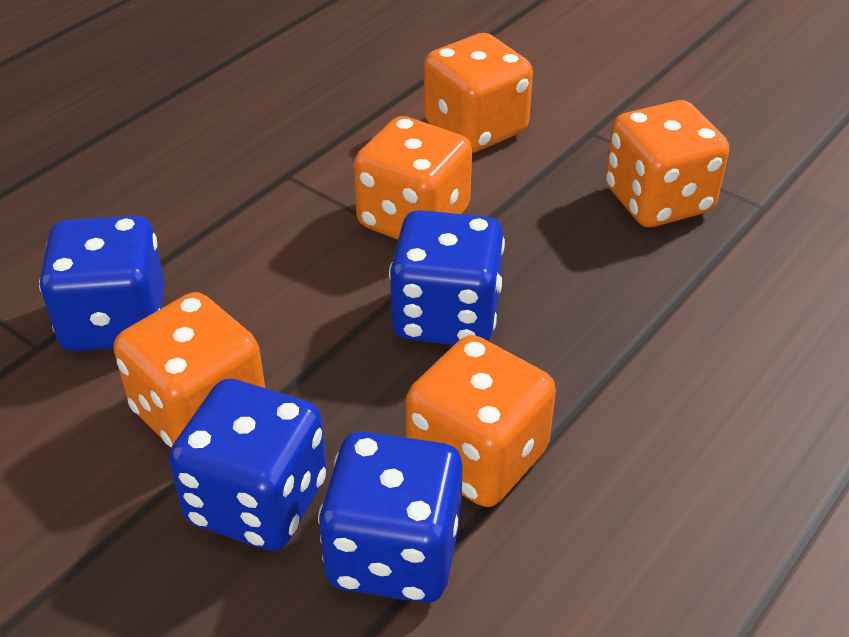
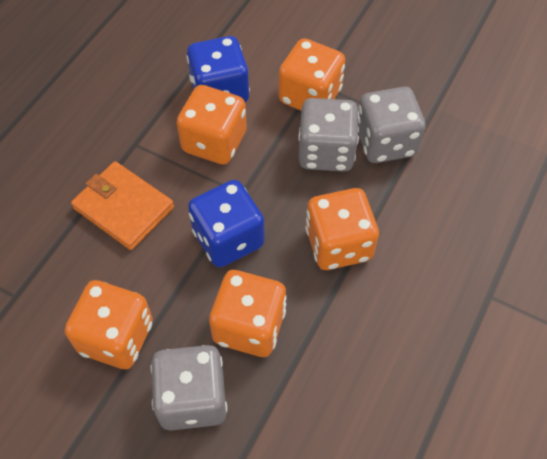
blue dice: [39,215,165,351] [169,379,327,551] [318,431,463,603] [389,210,505,345] = 4 -> [187,36,250,102] [188,180,265,267] = 2
grey dice: none = 0 -> [151,345,227,430] [298,98,359,172] [358,87,426,163] = 3
orange wallet: none = 0 -> [71,161,174,250] = 1

